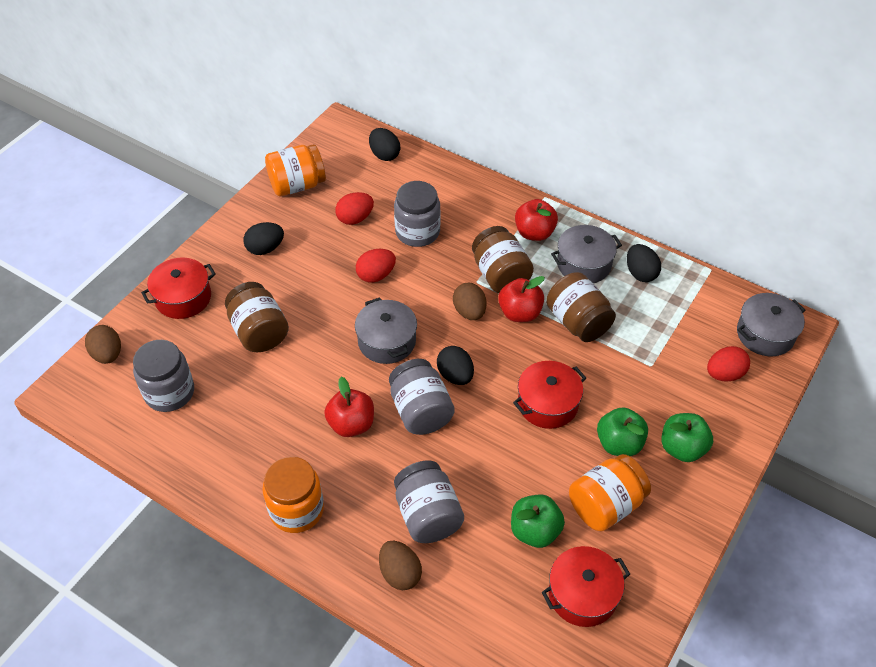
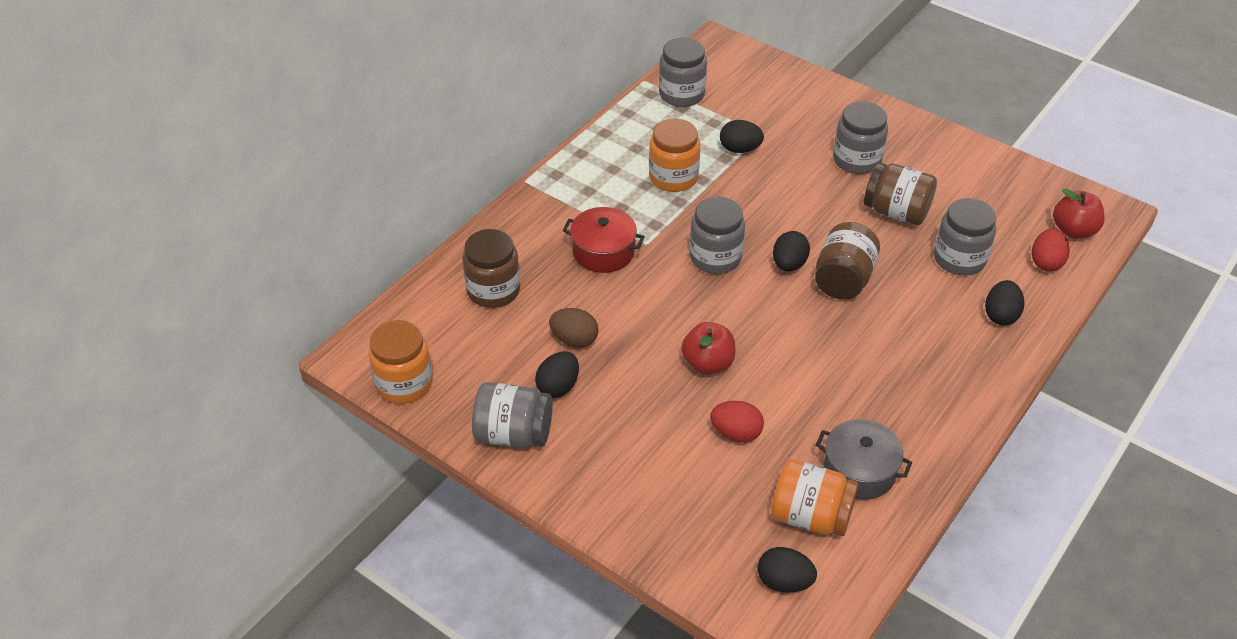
black egg: [243,222,284,255] [369,128,400,161] [437,346,474,385] [627,244,661,282] = 4 -> [535,351,579,398] [720,120,764,153] [757,547,817,593] [773,231,810,271] [985,280,1025,325] = 5
brown egg: [85,325,121,364] [379,541,422,590] [453,282,486,320] = 3 -> [549,308,598,348] = 1
green apple: [511,494,565,548] [597,407,648,456] [661,413,713,462] = 3 -> none = 0
grey jar: [133,340,194,412] [389,359,455,435] [394,181,440,247] [394,460,464,543] = 4 -> [472,382,552,448] [659,38,707,107] [689,197,745,274] [833,102,888,174] [934,198,996,275] = 5
grey pot: [355,297,417,364] [551,225,622,283] [737,293,805,356] = 3 -> [816,419,912,500] = 1
red apple: [324,377,374,437] [498,276,545,322] [515,199,558,241] = 3 -> [681,322,736,374] [1053,188,1105,238] = 2
red egg: [335,192,374,225] [356,249,396,283] [707,346,750,382] = 3 -> [710,401,764,442] [1032,228,1070,271] = 2
red pot: [141,257,216,319] [513,361,586,429] [542,546,630,627] = 3 -> [563,207,645,273] = 1

